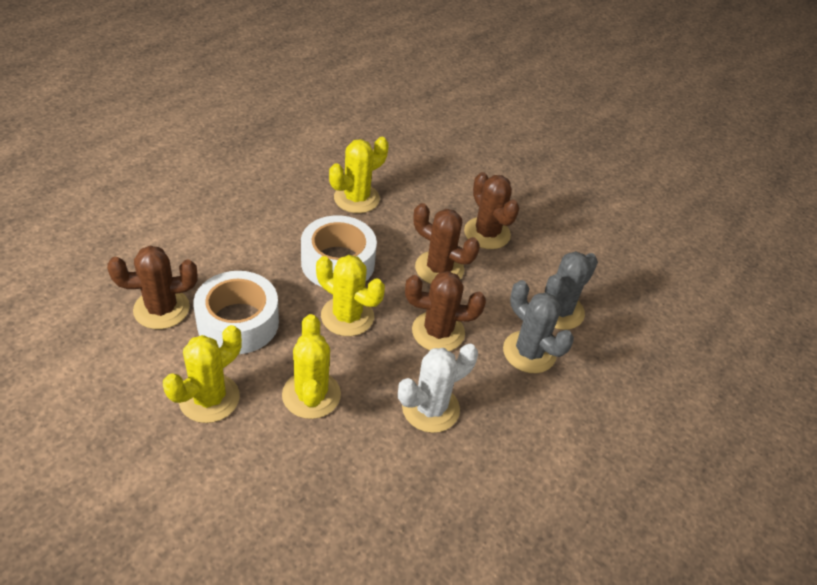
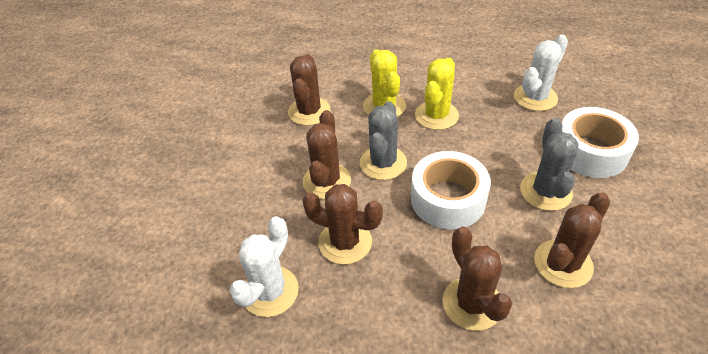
brown cactus: [107,246,197,329] [405,271,486,351] [413,203,480,284] [464,172,520,249] = 4 -> [288,54,330,126] [302,184,383,265] [303,110,351,199] [442,227,513,331] [534,192,610,288] = 5
white cactus: [398,344,478,433] = 1 -> [229,216,299,317] [514,35,568,111] = 2
yellow cactus: [163,325,242,423] [282,314,341,419] [316,255,385,336] [329,137,389,213] = 4 -> [363,49,406,117] [415,58,459,130] = 2

